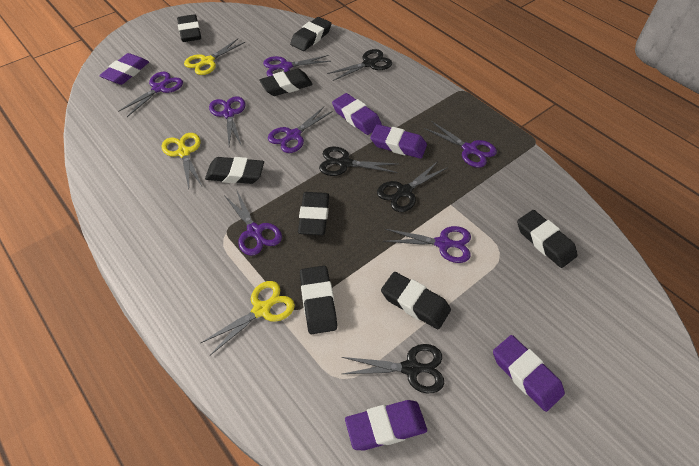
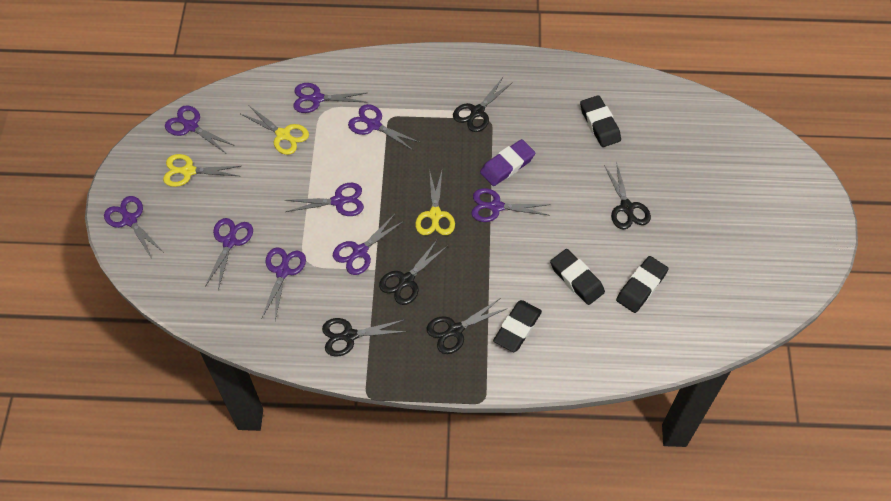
black eraser: [177,14,201,42] [205,157,264,184] [259,69,313,96] [290,17,332,51] [298,192,329,235] [300,266,337,334] [381,272,451,329] [517,210,578,268] = 8 -> [493,300,542,352] [550,249,605,305] [580,95,621,147] [616,256,668,313] = 4
black scissors: [319,147,398,176] [327,49,392,81] [342,344,444,393] [377,161,448,212] = 4 -> [322,318,407,357] [379,240,448,305] [427,299,508,354] [453,77,513,132] [604,161,651,229] = 5
purple eraser: [99,53,149,85] [332,93,382,135] [345,400,427,450] [370,124,427,159] [493,335,565,412] = 5 -> [480,139,535,186] = 1
purple scissors: [118,71,183,117] [209,96,245,146] [224,189,282,256] [263,55,331,77] [268,107,333,153] [383,226,471,263] [424,121,497,168] = 7 -> [104,196,163,257] [165,105,235,153] [205,218,253,290] [261,247,306,320] [285,183,364,216] [293,83,366,113] [333,214,404,275] [348,104,421,151] [471,188,551,222] = 9

